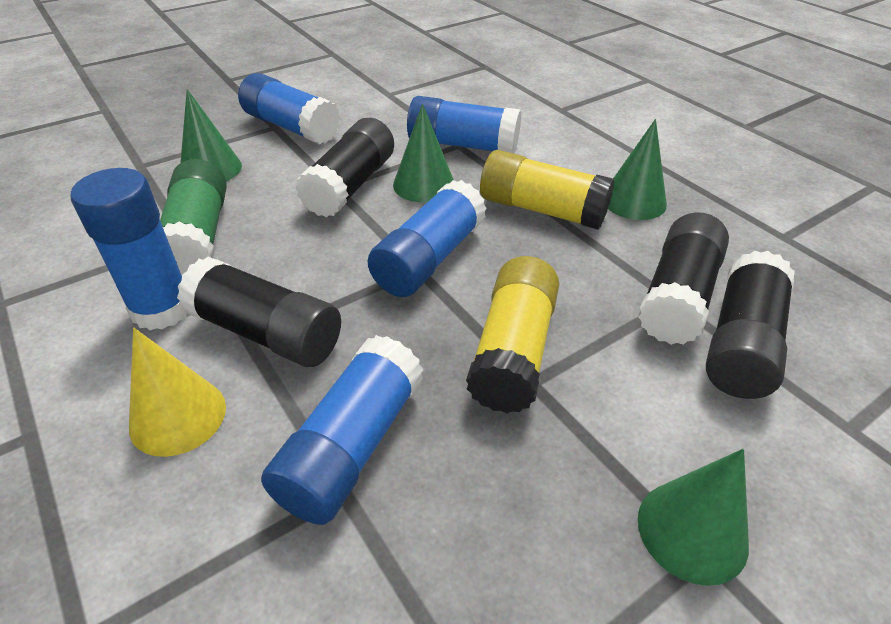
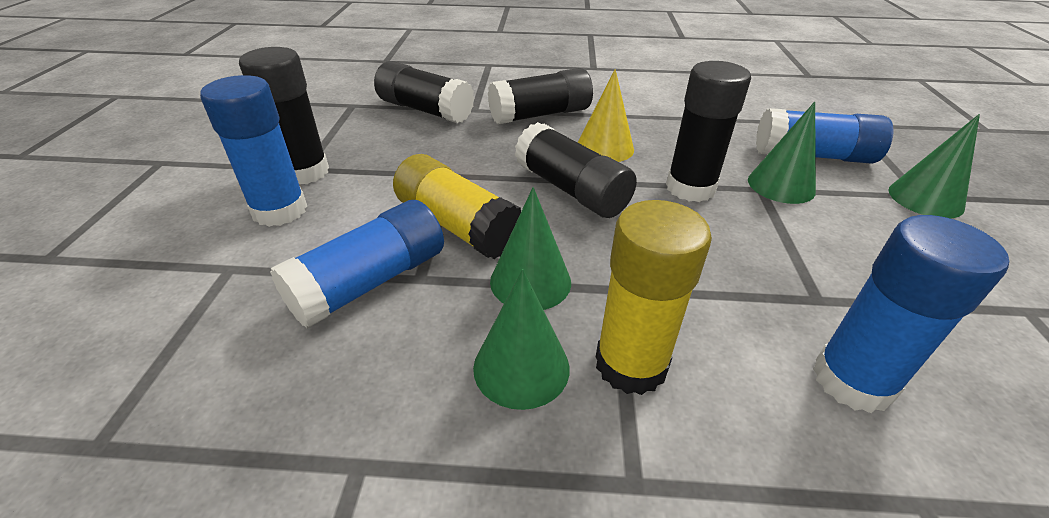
black glue stick: [177,257,341,367] [295,118,394,218] [638,212,729,345] [706,251,795,399] = 4 -> [239,47,329,185] [374,61,474,123] [488,68,593,124] [515,122,637,218] [666,61,751,202] = 5
blue glue stick: [71,168,187,330] [238,73,340,144] [261,335,424,525] [368,180,487,297] [407,96,521,154] = 5 -> [200,75,307,227] [270,200,444,328] [756,108,894,163] [813,215,1009,413] = 4
green glue stick: [160,159,227,275] = 1 -> none = 0

